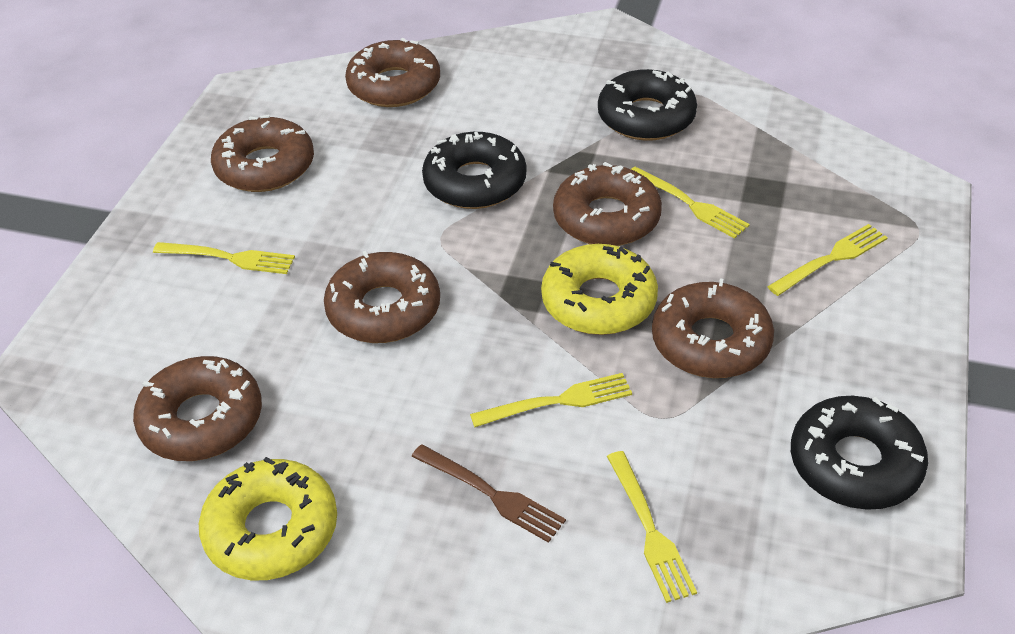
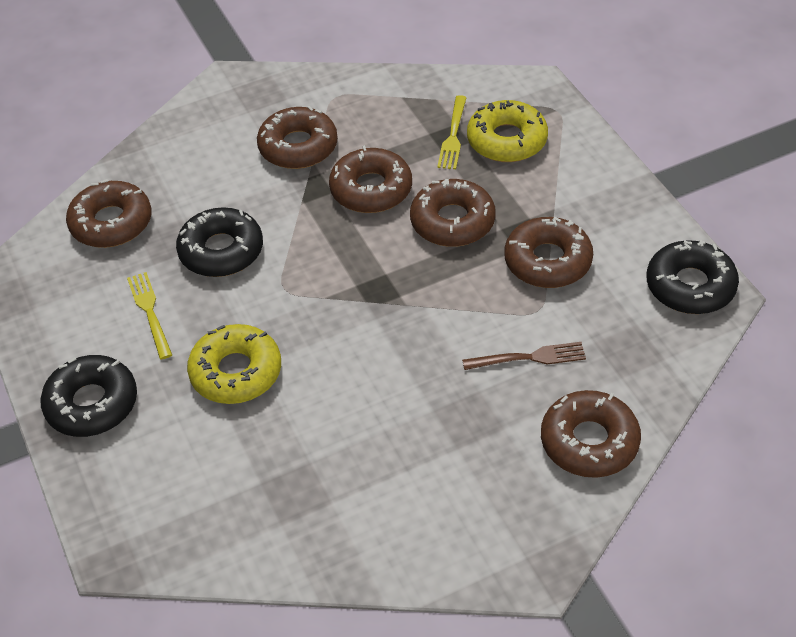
yellow fork: [153,242,295,274] [470,373,632,427] [607,451,697,603] [631,167,750,239] [767,224,888,296] = 5 -> [127,272,172,359] [437,95,467,169] = 2

